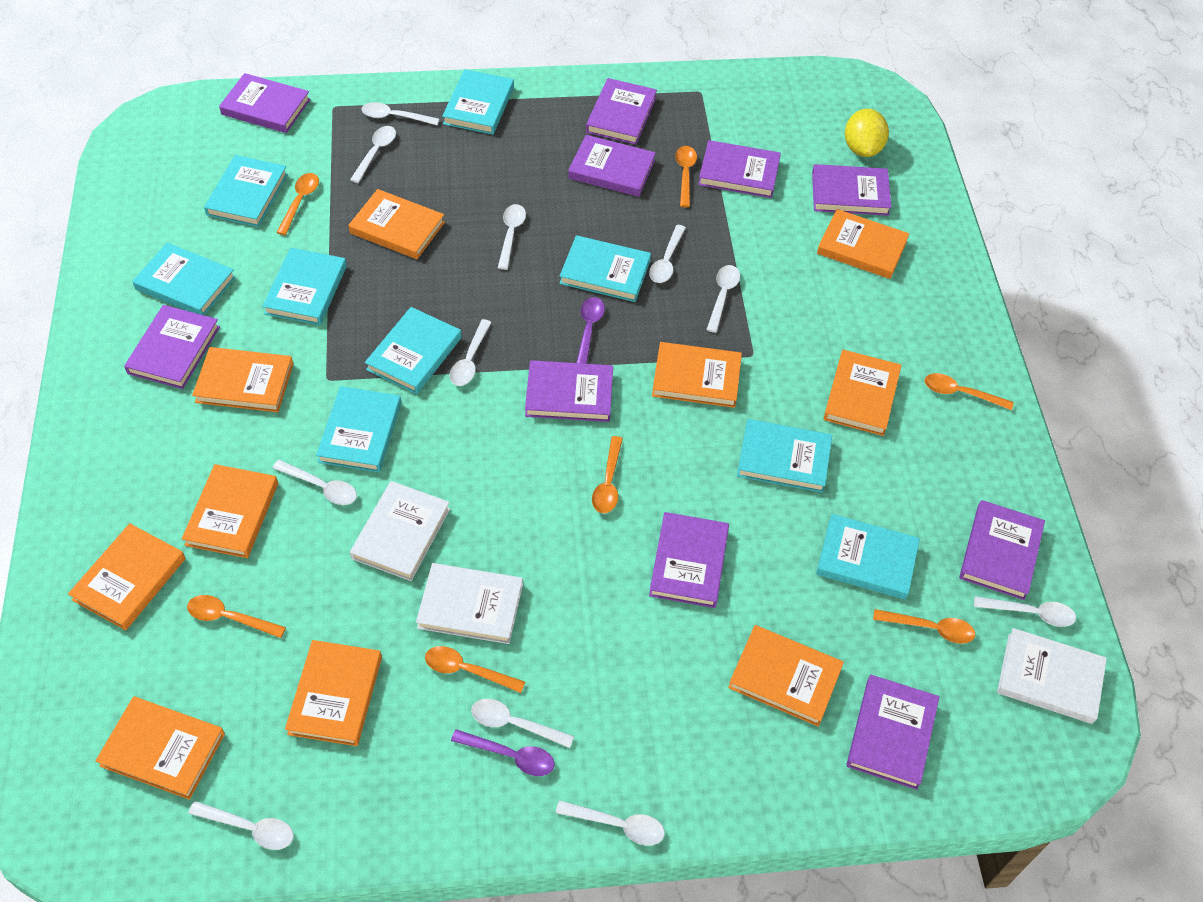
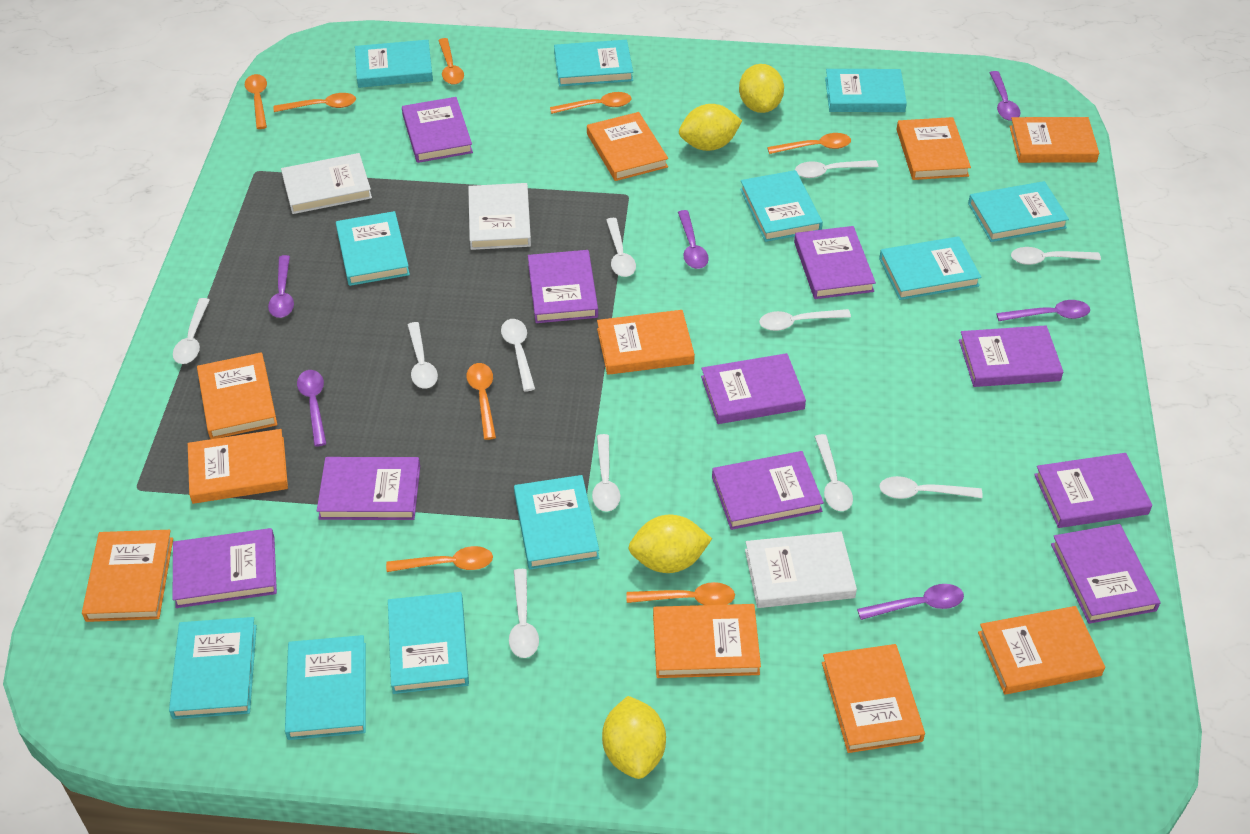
orange spoon: [187,595,286,638] [277,173,319,235] [425,646,525,693] [592,436,623,513] [675,146,697,207] [873,609,975,644] [925,373,1014,410] = 7 -> [245,74,267,129] [273,93,356,112] [386,546,493,572] [438,38,464,85] [467,363,496,440] [550,92,631,114] [627,582,735,605] [767,133,851,154] = 8
purple spoon: [451,729,555,776] [576,297,605,364] = 2 -> [268,255,294,318] [297,370,327,447] [678,210,709,269] [857,584,964,620] [990,71,1020,121] [996,300,1090,321] = 6
turquoise book: [132,243,236,315] [204,155,288,227] [262,248,347,325] [316,386,402,472] [365,307,462,394] [442,69,514,135] [559,235,651,302] [737,419,832,493] [816,514,920,599] = 9 -> [169,617,257,719] [285,635,366,740] [336,211,410,286] [355,40,433,88] [388,592,469,694] [514,475,599,570] [554,40,633,86] [740,170,823,242] [825,69,907,112] [879,236,981,300] [968,181,1069,242] = 11
yellow lemon: [845,109,889,157] = 1 -> [602,696,666,779] [628,515,712,573] [679,104,742,151] [739,64,784,113] = 4

